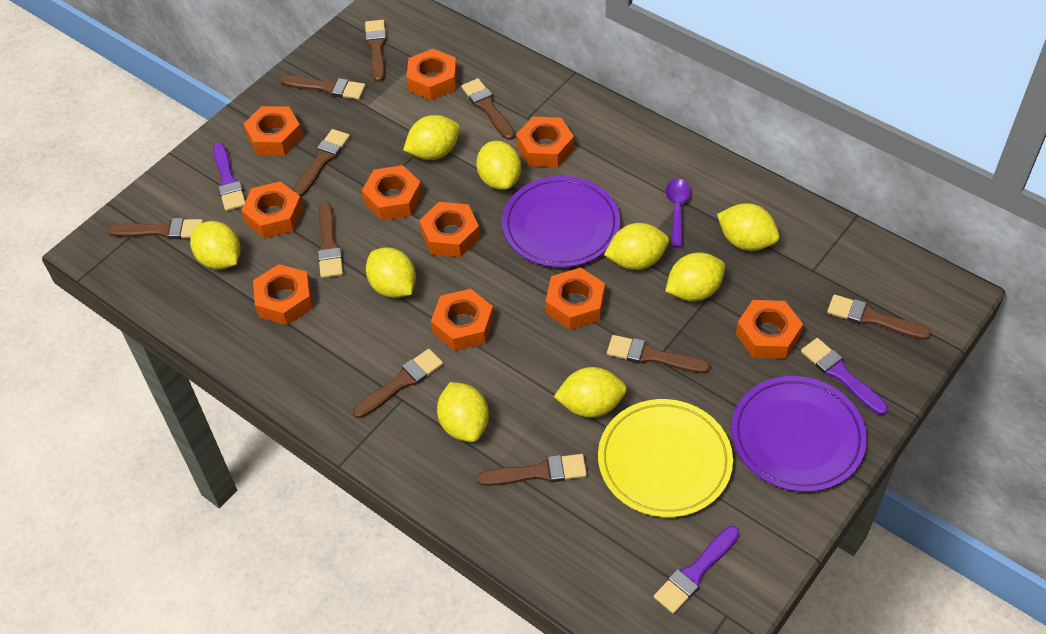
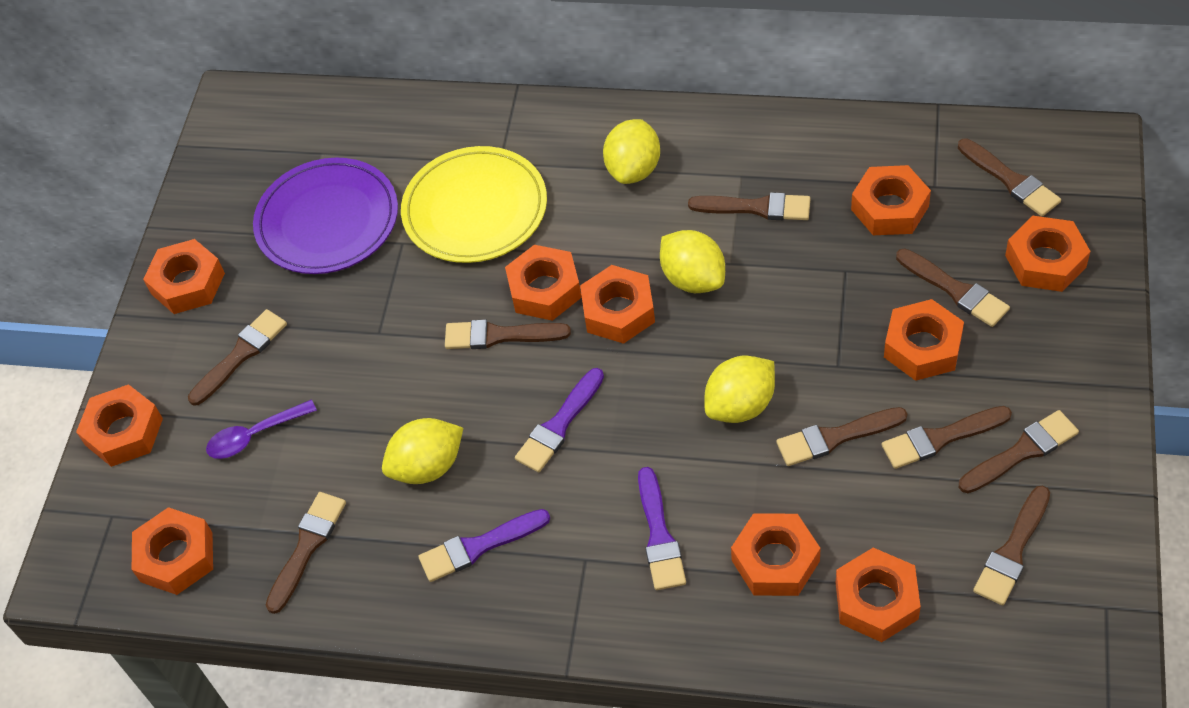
purple plate: [502,176,620,268] [731,376,867,492] = 2 -> [253,158,398,274] = 1
yellow lemon: [190,221,241,270] [366,248,416,298] [403,115,460,160] [437,382,489,442] [476,141,521,190] [554,367,627,418] [604,223,669,270] [665,252,725,302] [717,203,780,251] = 9 -> [382,418,463,484] [603,119,660,184] [660,230,725,293] [704,356,775,423] = 4

